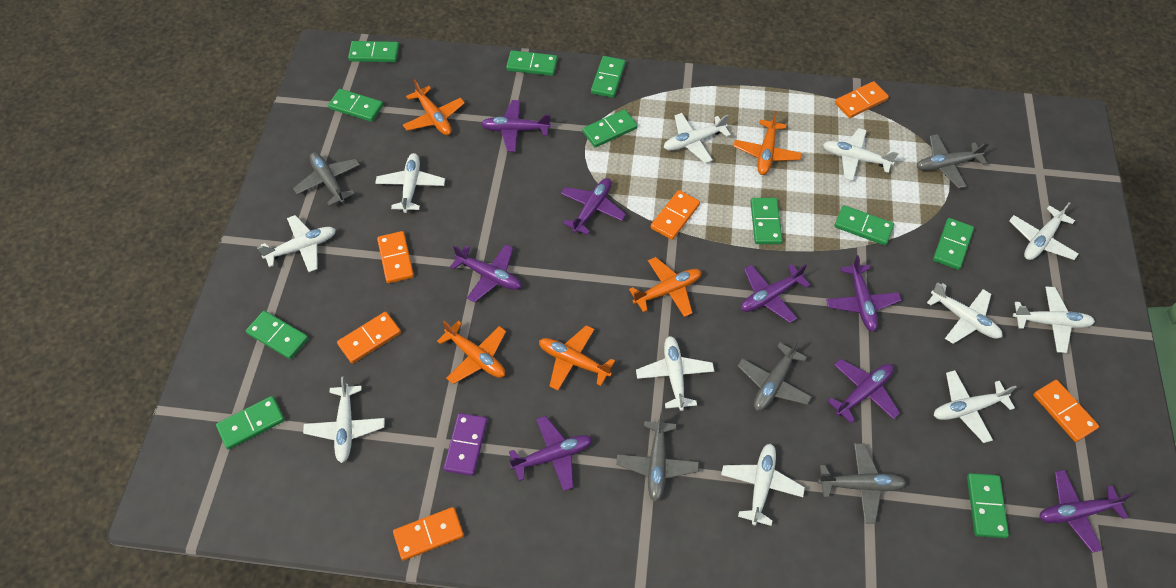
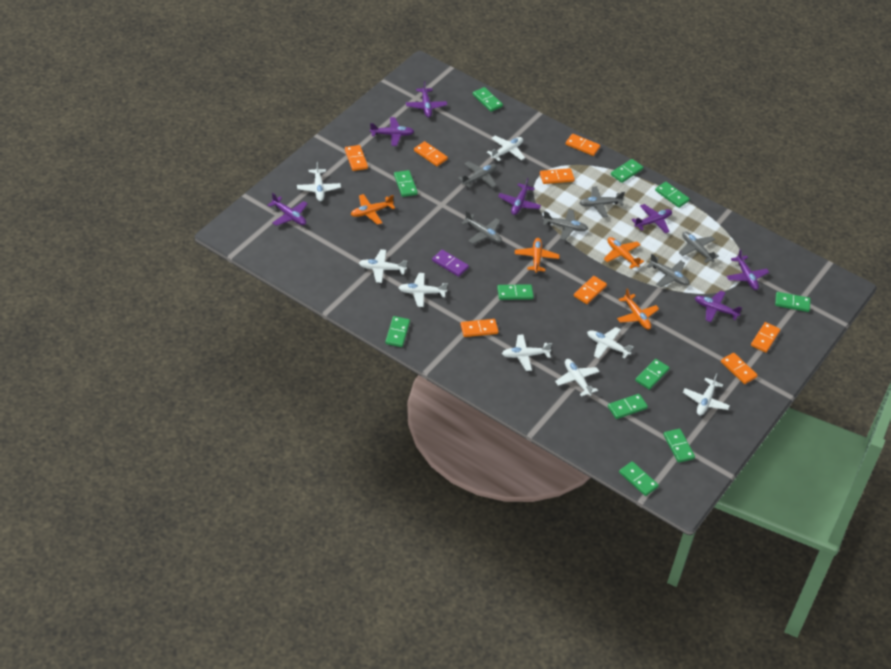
grey plane: [293,152,360,206] [616,413,699,502] [738,340,812,411] [818,443,906,524] [917,134,989,188] = 5 -> [458,161,497,188] [461,211,502,244] [543,209,588,240] [579,186,625,217] [646,254,690,287] [679,232,719,263] = 6
orange domino: [337,312,401,364] [377,231,414,283] [393,507,464,561] [651,190,700,240] [835,81,889,118] [1033,380,1099,442] = 6 -> [345,145,368,171] [414,141,448,166] [460,319,499,337] [540,168,575,184] [566,134,600,156] [574,276,607,304] [721,353,758,384] [751,322,780,353] = 8
orange plane: [403,80,465,135] [437,321,506,384] [539,325,615,390] [629,257,702,317] [733,111,802,175] = 5 -> [351,194,395,225] [515,238,559,273] [604,237,644,269] [617,289,659,329] = 4
purple plane: [450,244,521,303] [481,100,551,152] [509,416,592,491] [560,178,626,235] [741,264,810,323] [826,255,901,332] [828,359,900,423] [1039,470,1132,553] = 8 -> [268,193,308,226] [370,117,414,146] [406,81,447,117] [498,178,541,215] [631,204,672,233] [695,290,742,322] [727,249,769,290] = 7
white plane: [257,215,336,272] [303,377,385,463] [375,153,445,213] [636,336,714,411] [663,113,731,163] [721,444,805,526] [823,128,898,181] [927,282,1003,344] [934,370,1017,443] [1009,202,1079,260] [1013,286,1095,353] = 11 -> [297,162,341,201] [359,249,407,283] [399,273,448,307] [487,136,525,161] [502,334,552,371] [555,359,600,397] [587,327,634,359] [683,373,730,415] = 8

